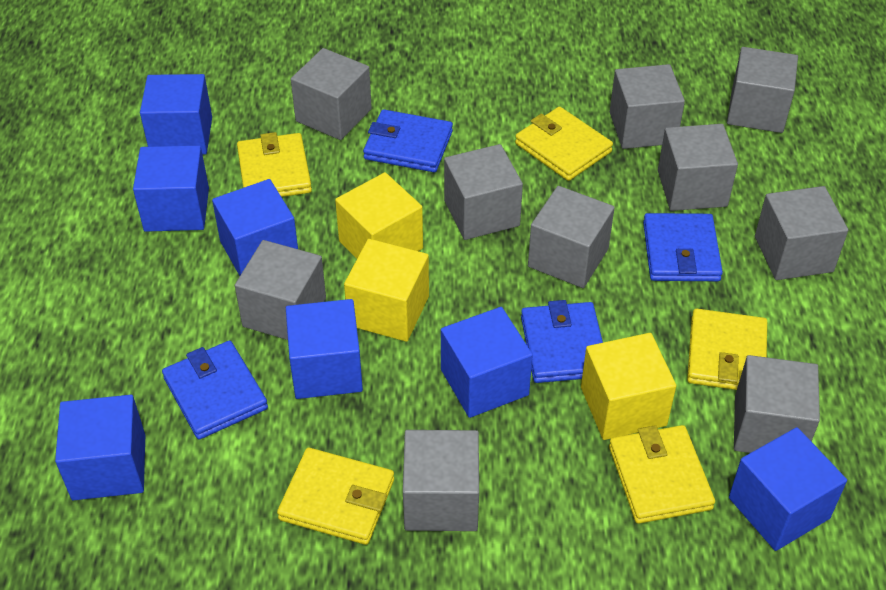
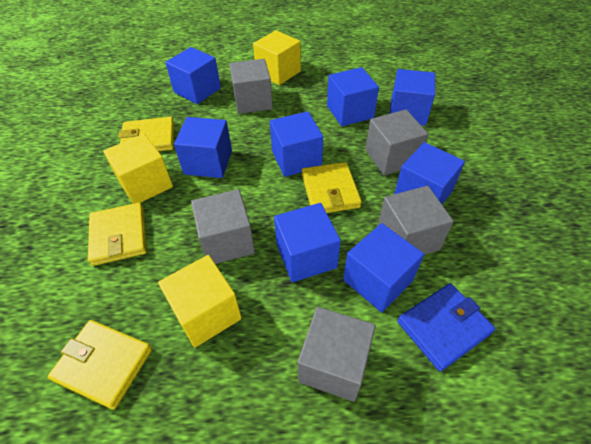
blue cube: [55,395,145,500] [133,145,209,232] [140,74,212,155] [212,179,298,276] [286,299,363,399] [441,307,533,418] [729,427,847,551] = 7 -> [165,47,221,104] [174,117,232,178] [270,111,323,177] [274,203,341,282] [327,67,379,126] [343,223,424,312] [390,69,435,126] [394,142,465,204] = 8
blue wallet: [162,341,268,439] [363,109,453,172] [521,300,603,383] [643,213,723,281] = 4 -> [397,283,495,371] = 1
grey cube: [235,240,326,340] [291,48,372,140] [403,430,479,531] [444,144,523,240] [528,186,615,288] [610,64,685,149] [658,124,738,211] [727,47,798,133] [734,355,820,453] [755,186,848,280] = 10 -> [191,189,255,264] [229,59,273,114] [298,307,376,402] [365,109,428,175] [378,186,454,255] = 5
yellow wallet: [237,132,312,197] [277,448,394,545] [515,107,613,181] [609,425,715,524] [687,309,767,390] = 5 -> [48,320,152,410] [88,203,147,266] [118,117,174,151] [302,162,362,213] = 4

